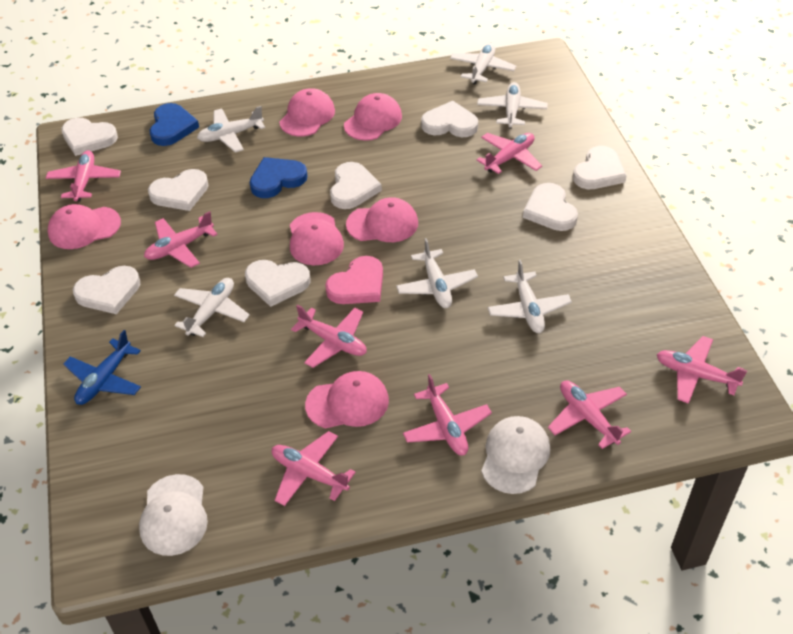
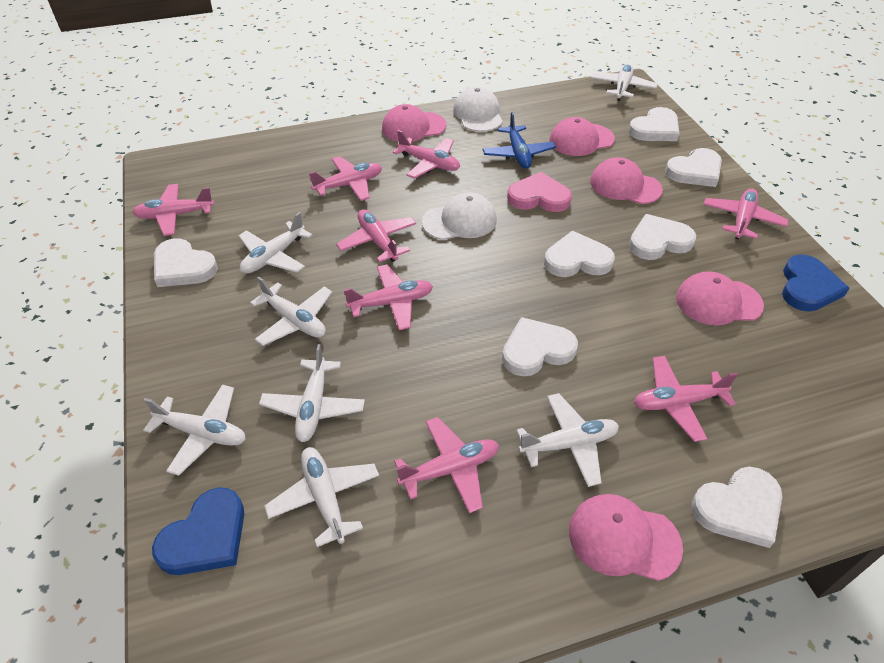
pink cap: [48,204,121,249] [279,88,335,136] [290,212,344,265] [305,371,389,428] [344,93,402,141] [346,197,418,242] = 6 -> [382,104,447,142] [549,117,615,156] [569,494,683,581] [590,157,663,204] [676,271,764,325] = 5
white heart: [61,118,118,156] [73,266,140,314] [148,169,209,211] [245,260,310,307] [330,162,382,209] [421,101,478,137] [523,183,578,231] [573,146,627,189] = 8 -> [154,238,218,287] [502,317,578,376] [544,231,615,277] [629,107,680,141] [629,214,696,260] [665,148,722,187] [691,467,782,548] = 7
white plane: [174,278,250,337] [197,106,265,153] [396,238,478,308] [450,43,516,85] [477,82,548,129] [488,260,572,333] = 6 -> [143,385,246,476] [239,212,313,273] [250,277,332,346] [259,344,365,442] [264,447,379,547] [516,393,619,487] [591,64,657,101] = 7

